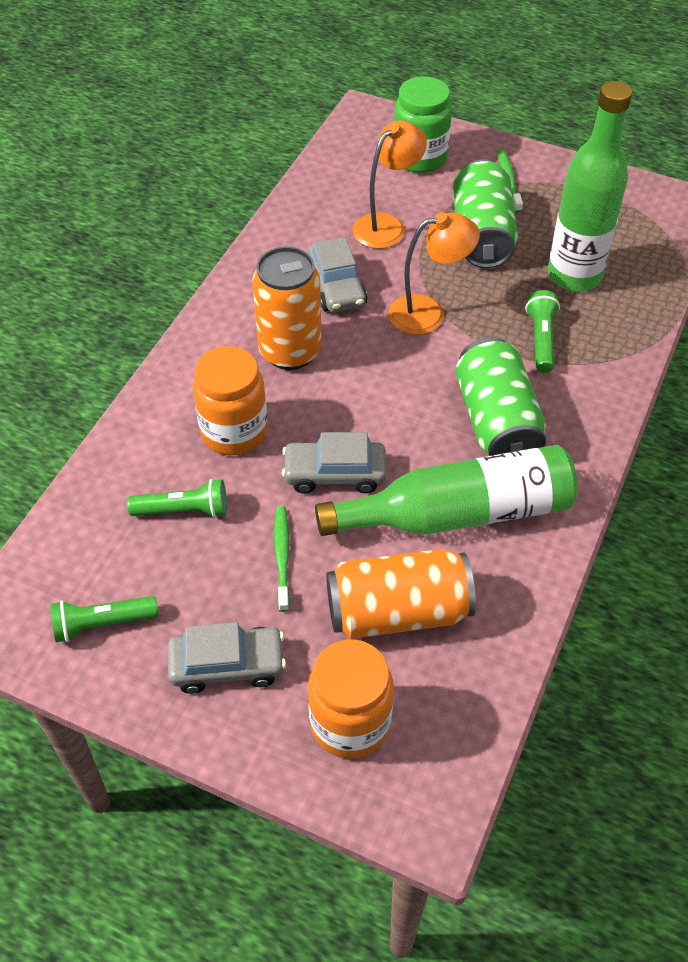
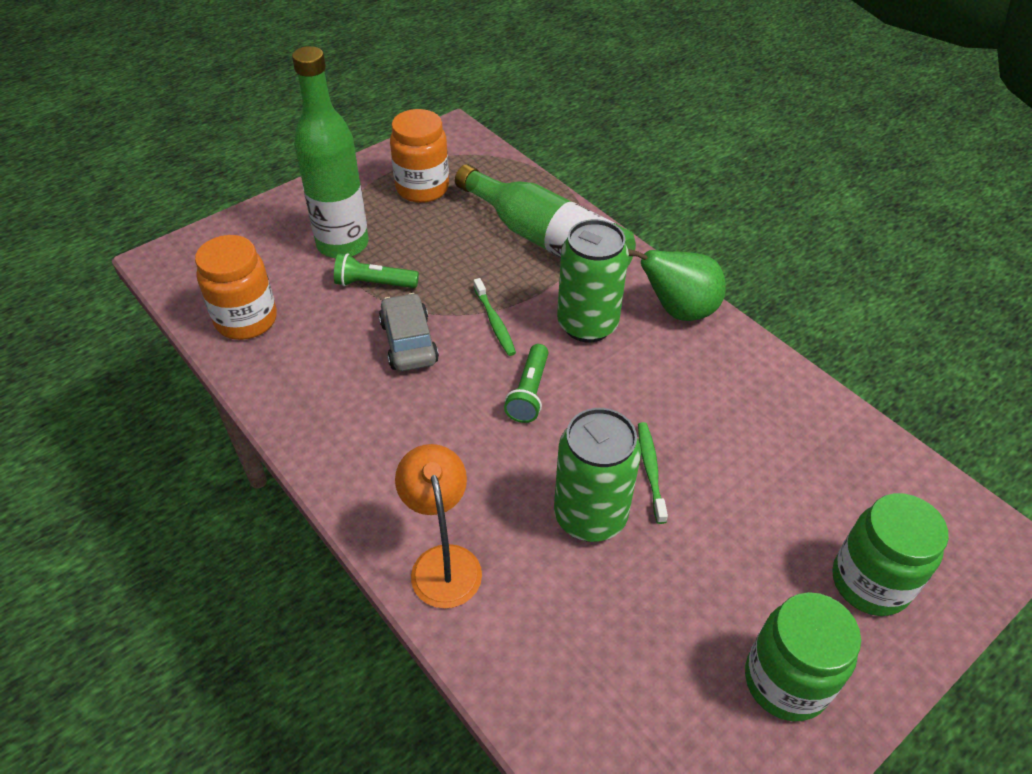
green flashlight: [50,596,158,642] [127,479,227,518] [525,290,560,373] = 3 -> [334,253,419,288] [504,344,548,423] = 2
green jar: [394,76,452,173] = 1 -> [745,592,861,721] [833,493,949,616] = 2
green pear: none = 0 -> [628,249,726,321] = 1
grey car: [168,622,286,694] [282,432,386,494] [308,237,367,313] = 3 -> [379,293,439,372] = 1
orange can: [252,247,322,370] [326,549,476,639] = 2 -> none = 0
orange lamp: [353,120,427,249] [388,212,480,335] = 2 -> [395,444,482,608] = 1

